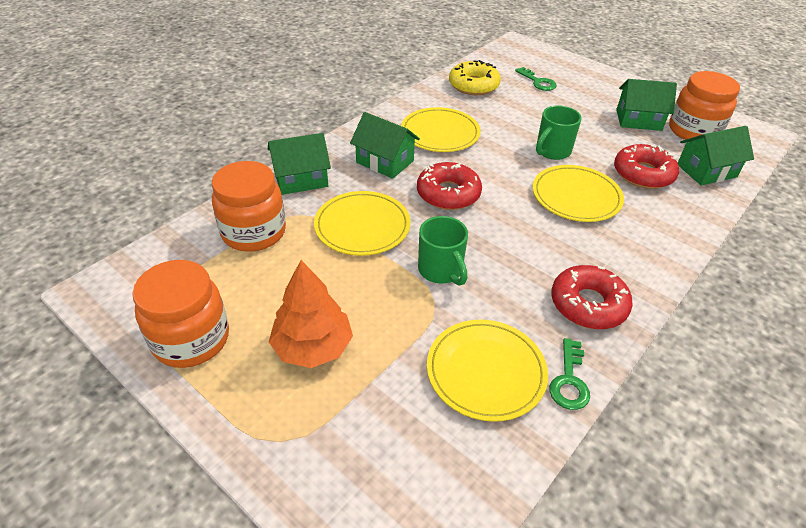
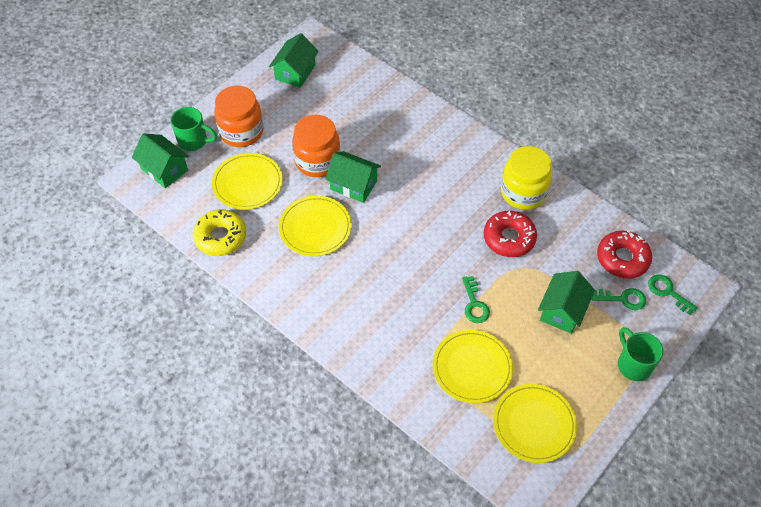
green key: [515,67,557,91] [549,338,590,410] = 2 -> [462,276,490,323] [592,288,646,310] [648,275,698,315] = 3
orange jar: [132,260,229,368] [212,161,286,252] [669,71,740,140] = 3 -> [214,86,263,147] [292,115,340,177] = 2
orange tree: [269,260,353,368] = 1 -> none = 0
red donut: [417,162,482,210] [551,265,633,329] [614,144,679,189] = 3 -> [484,211,537,257] [597,230,652,279] = 2
yellow jar: none = 0 -> [501,146,552,210] = 1

